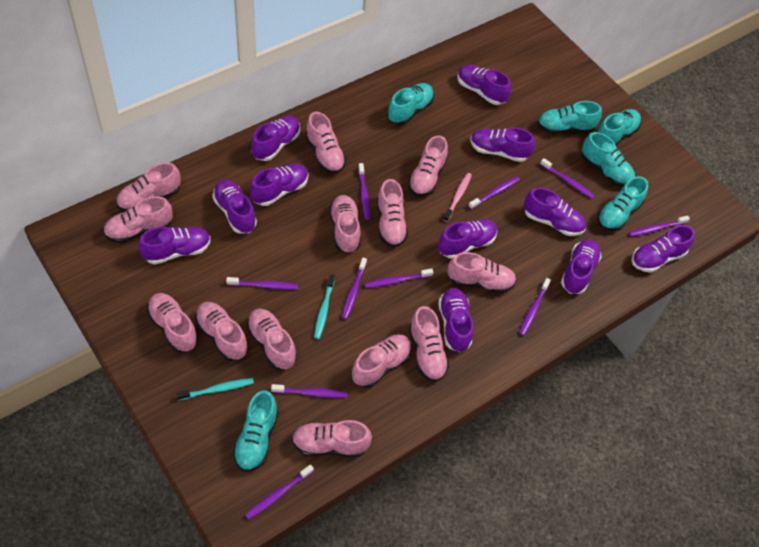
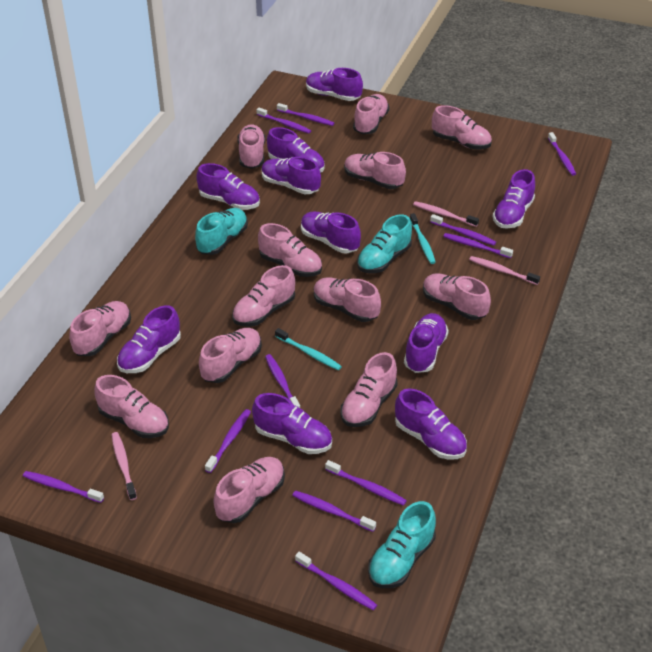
pink toothbrush: [443,173,472,222] = 1 -> [111,432,137,500] [413,201,479,227] [469,256,540,285] = 3
purple shoe: [139,227,211,264] [212,180,257,234] [250,164,308,206] [251,116,300,161] [438,219,497,259] [438,288,474,352] [458,65,511,105] [470,128,535,162] [524,188,586,236] [561,239,602,294] [631,225,695,273] = 11 -> [117,305,181,373] [196,163,260,210] [252,393,332,454] [262,157,321,194] [267,127,325,173] [301,211,361,253] [306,68,363,101] [395,388,467,459] [404,313,449,373] [493,169,535,228] = 10
purple toothbrush: [226,277,298,289] [245,464,314,520] [271,384,348,398] [342,258,367,320] [358,163,371,220] [365,268,434,288] [468,176,520,209] [519,278,551,336] [540,158,595,199] [629,215,690,237] = 10 -> [23,471,104,503] [205,409,251,473] [257,107,311,133] [265,354,300,408] [277,103,334,126] [292,490,376,532] [295,552,377,611] [325,460,407,506] [430,214,496,246] [443,233,513,258] [548,132,576,176] = 11
turquoise shoe: [233,390,278,472] [387,83,434,125] [537,101,602,134] [582,132,635,187] [597,109,641,145] [597,176,648,231] = 6 -> [195,208,248,255] [357,214,412,273] [368,501,436,588] = 3

